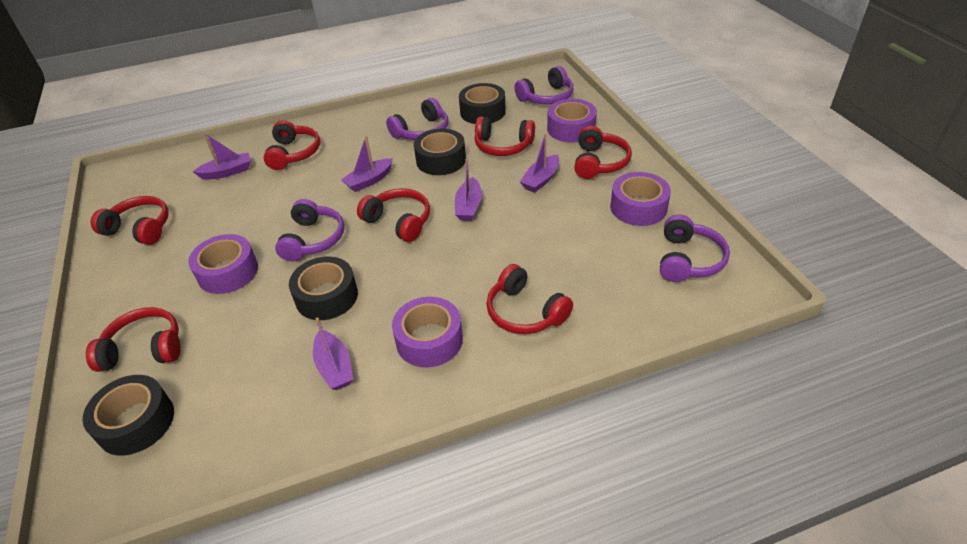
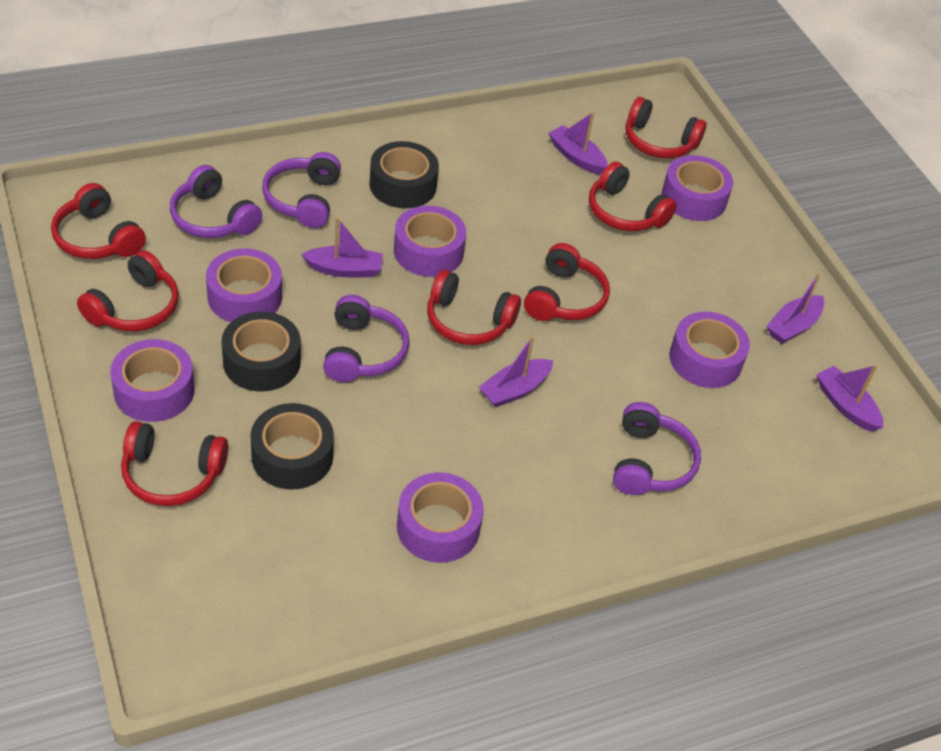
black tape: [83,375,174,456] [289,257,358,320] [414,129,466,175] [459,83,506,124] = 4 -> [222,312,301,392] [250,403,334,490] [369,141,439,208] = 3
purple tape: [188,234,258,294] [392,297,463,368] [547,99,597,143] [610,172,671,226] = 4 -> [110,339,195,422] [206,249,282,322] [394,206,466,277] [397,472,484,563] [662,155,733,221] [669,312,750,388] = 6

